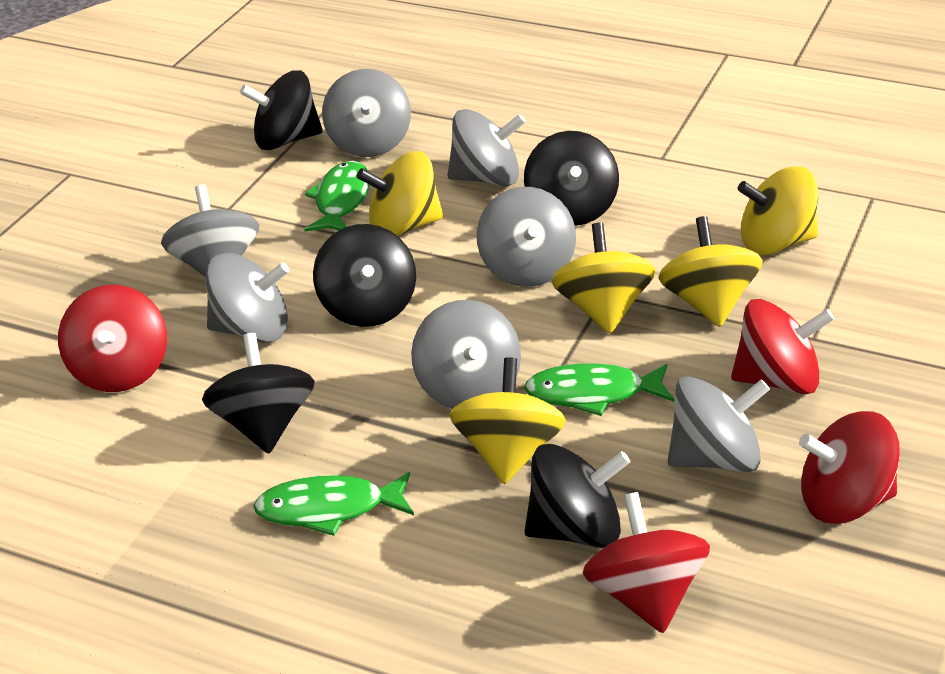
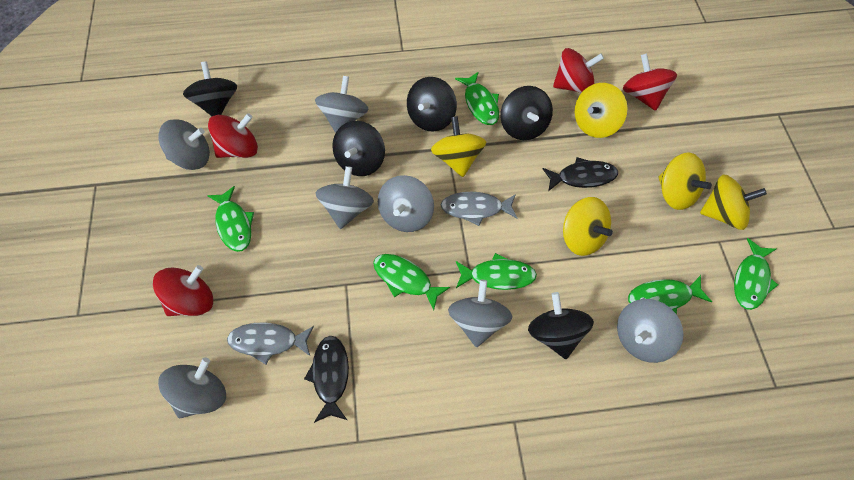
black fish: none = 0 -> [304,336,349,423] [542,157,618,191] = 2
green fish: [253,472,414,536] [304,161,369,231] [524,363,674,416] = 3 -> [207,186,254,252] [373,254,450,310] [455,72,499,125] [456,253,537,290] [628,275,712,314] [734,238,778,310] = 6
grey fish: none = 0 -> [227,322,314,364] [441,192,517,226] = 2

